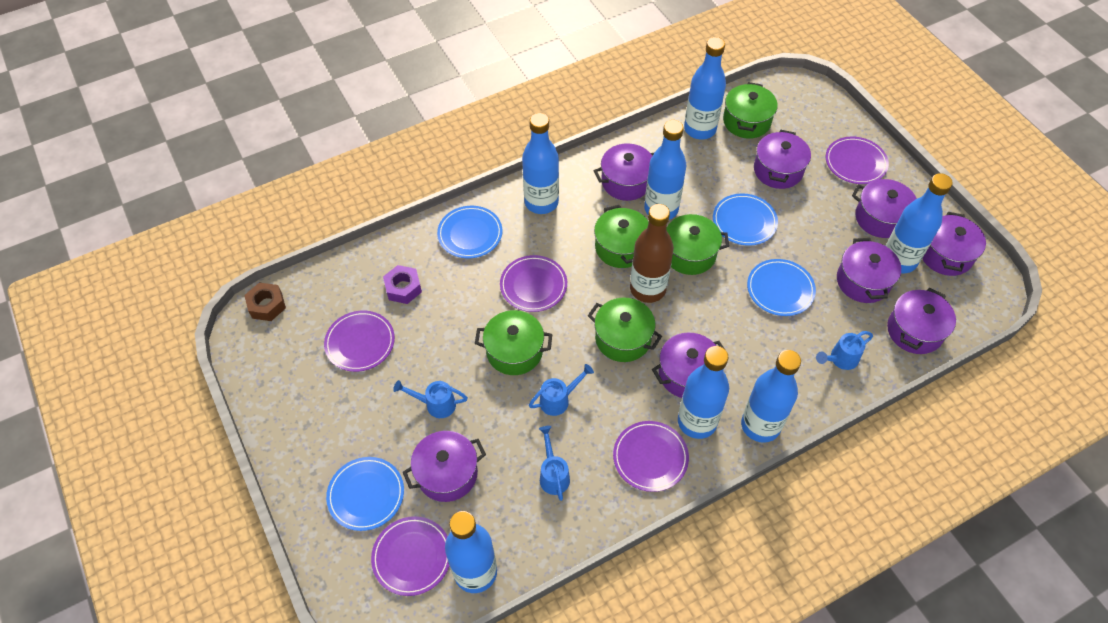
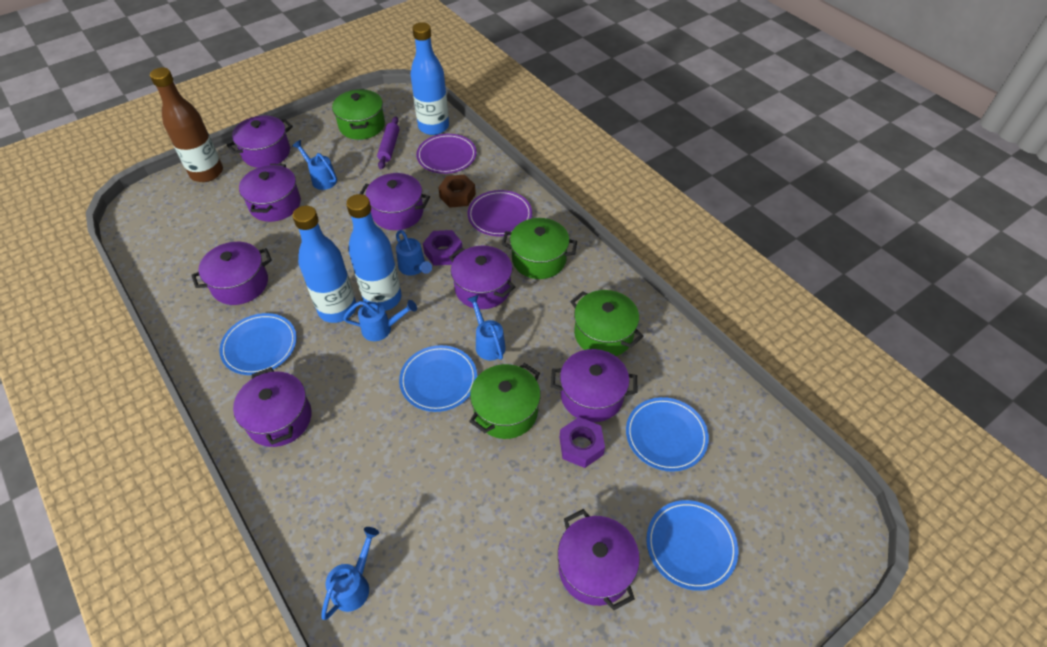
blue bottle: [445,511,497,593] [522,113,559,214] [644,120,687,220] [678,346,729,439] [684,37,726,140] [741,350,801,443] [886,173,953,273] = 7 -> [292,206,356,323] [346,194,402,311] [410,22,449,135] = 3
blue watering can: [393,380,468,418] [529,364,594,416] [539,426,570,501] [816,331,873,370] = 4 -> [292,140,337,190] [321,527,379,620] [343,300,417,341] [396,230,432,275] [467,295,506,361] = 5
green pot: [475,310,552,375] [588,298,662,362] [594,205,649,268] [666,214,729,275] [723,82,778,139] = 5 -> [332,89,385,140] [469,363,541,439] [502,218,577,279] [570,290,643,356] = 4
purple nut: [383,265,422,304] = 1 -> [423,230,463,266] [559,417,605,468] = 2
purple plate: [324,311,395,372] [371,516,449,596] [500,255,567,312] [613,421,689,492] [826,137,889,184] = 5 -> [416,134,477,174] [467,190,532,236] = 2
purple rolling pin: none = 0 -> [377,116,399,169] = 1

